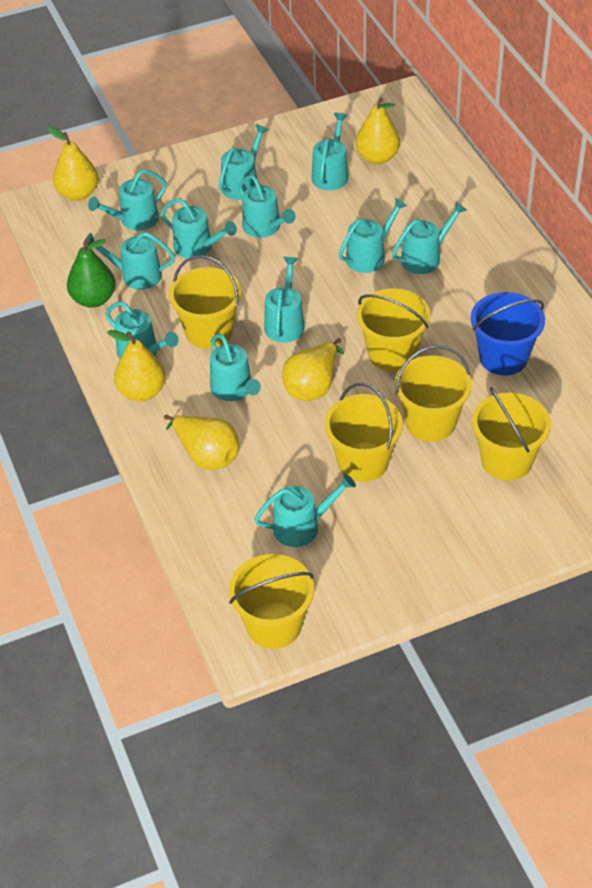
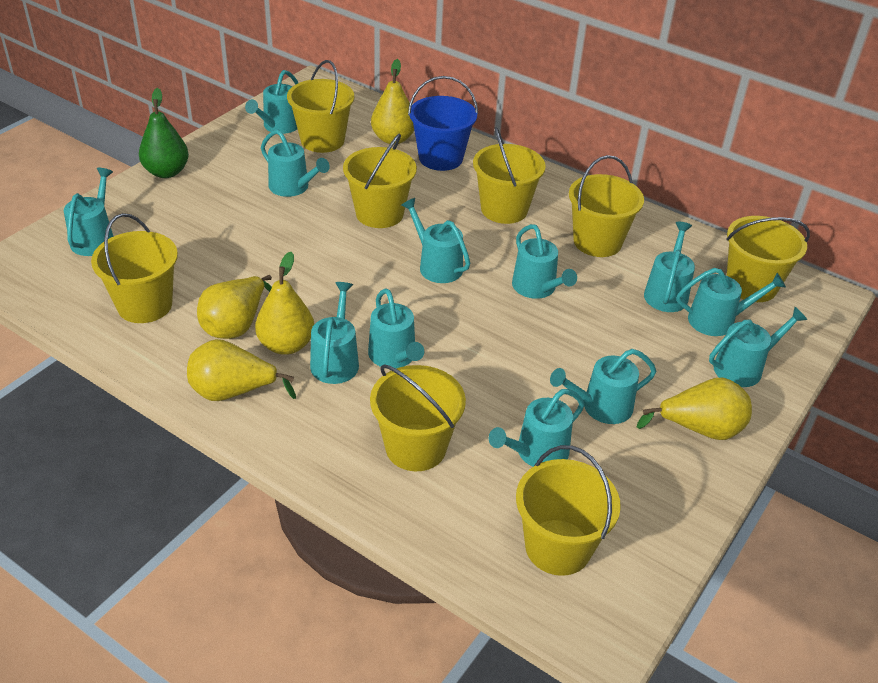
yellow bucket: [169,255,241,349] [229,554,314,649] [324,383,403,482] [357,288,430,371] [395,345,472,442] [472,387,551,481] = 6 -> [91,213,178,323] [287,60,354,153] [343,134,417,228] [370,364,466,471] [473,127,546,224] [516,445,621,576] [569,155,644,257] [726,216,810,302] = 8

